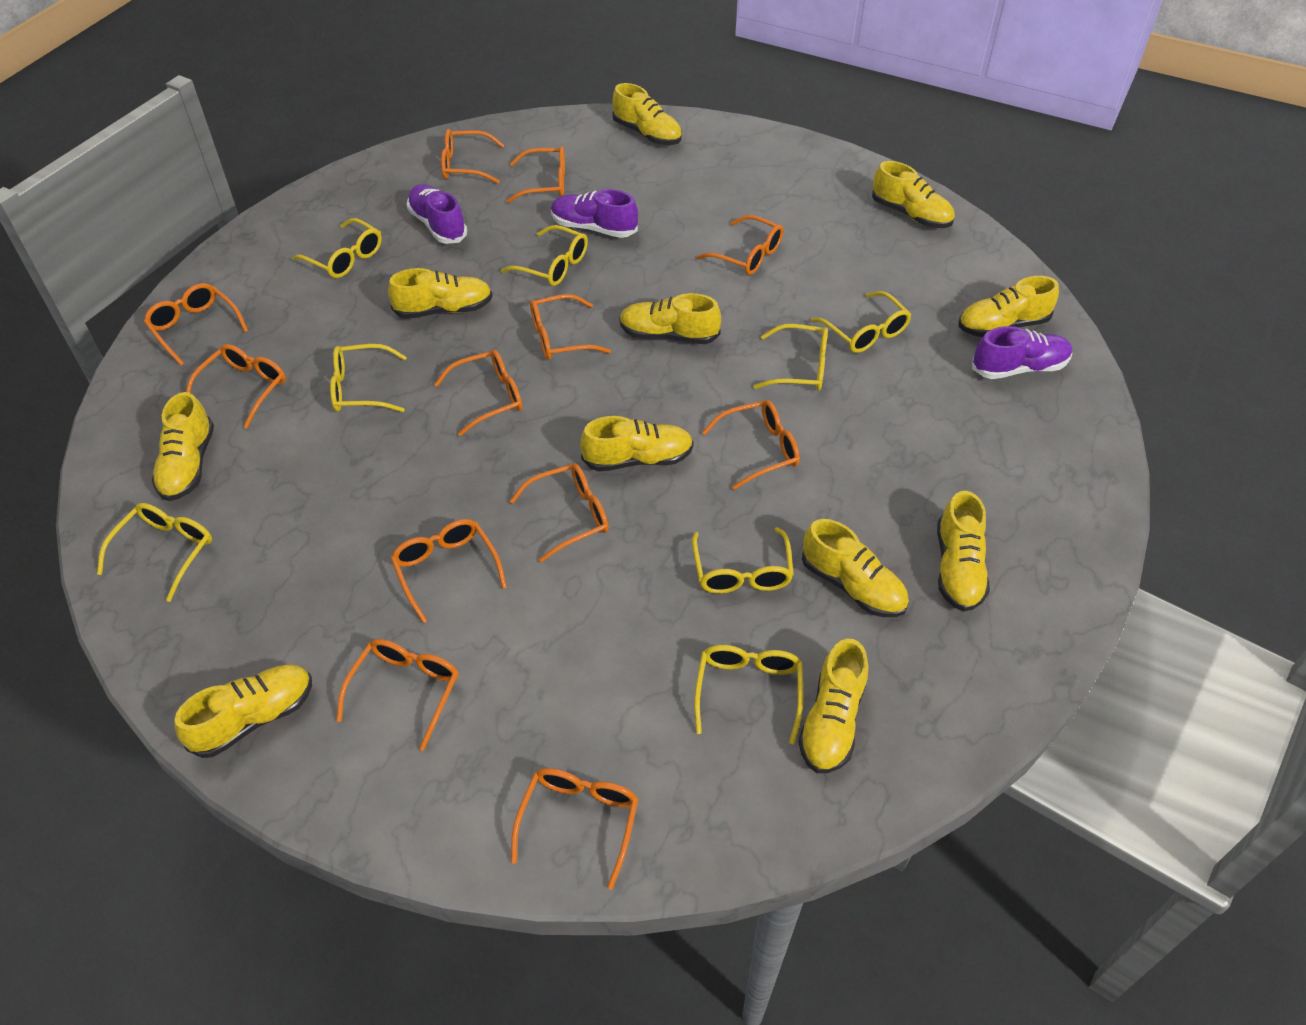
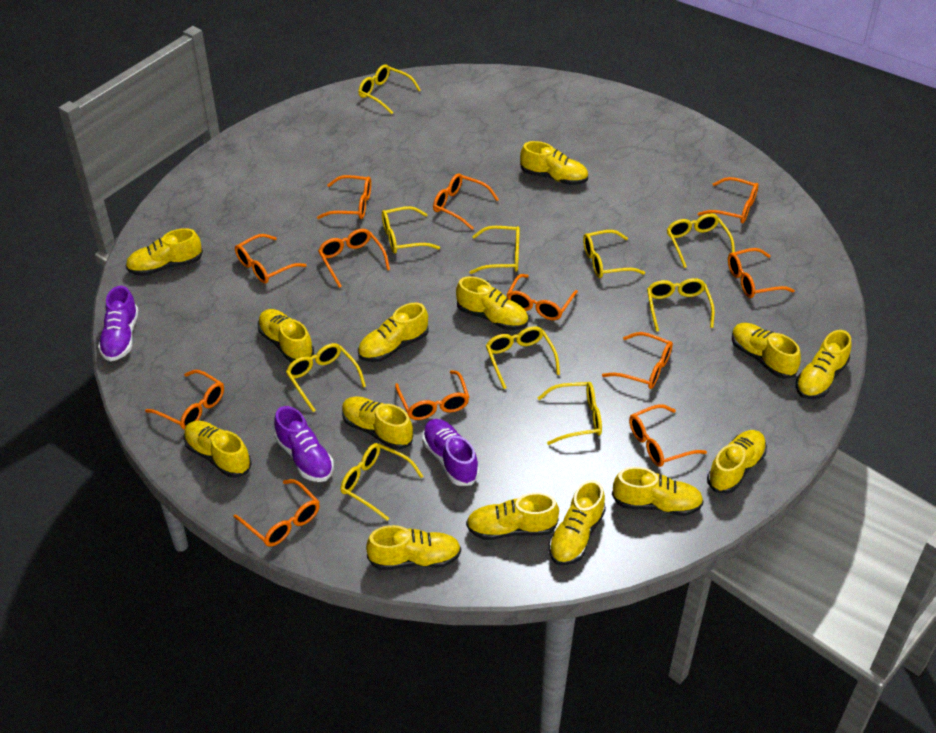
yellow glasses: [97,503,212,602] [292,218,382,278] [330,344,407,412] [501,225,588,286] [692,527,794,594] [694,645,803,744] [753,324,828,391] [811,291,912,353] = 8 -> [286,343,366,412] [340,443,424,521] [358,65,421,114] [382,206,440,253] [469,226,520,274] [486,326,560,389] [538,382,602,445] [583,230,645,278] [647,278,715,332] [667,213,735,268] = 10
yellow shoe: [152,392,214,501] [175,664,312,758] [388,268,492,319] [580,416,694,471] [612,83,682,145] [619,293,721,344] [798,639,868,773] [802,519,909,617] [872,161,955,228] [937,491,990,612] [958,276,1059,337] = 11 -> [125,228,203,276] [183,421,252,478] [258,309,314,363] [342,396,413,450] [358,302,429,362] [366,525,461,570] [456,276,528,330] [466,492,559,540] [520,141,588,185] [549,480,606,565] [612,467,704,516] [707,430,767,494] [732,323,801,379] [796,330,852,399] = 14

